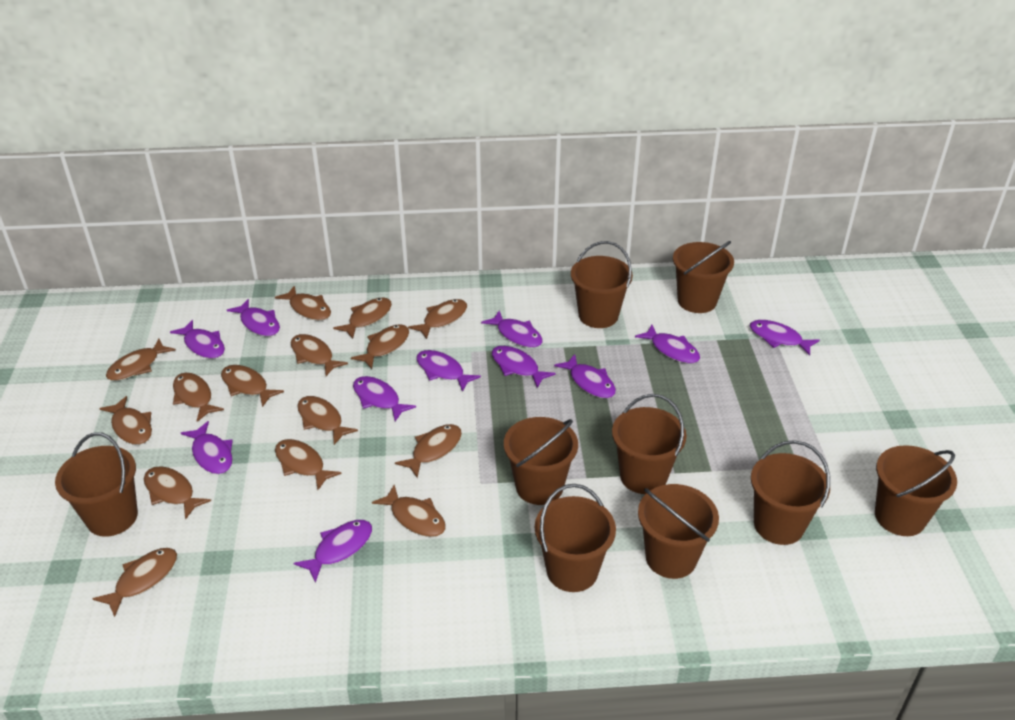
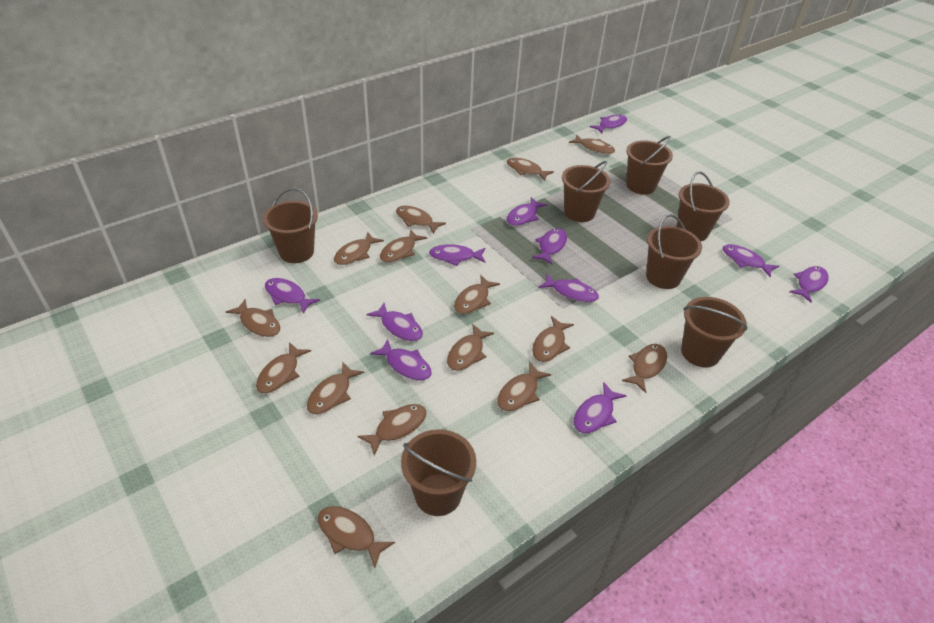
brown bucket: [55,432,138,537] [504,417,578,505] [535,484,616,592] [571,241,633,328] [612,394,687,494] [638,484,719,579] [673,241,734,313] [751,440,830,545] [875,445,957,536] = 9 -> [263,188,318,263] [401,429,476,516] [562,161,611,222] [626,136,673,195] [646,214,702,289] [677,171,730,241] [681,297,747,367] = 7

